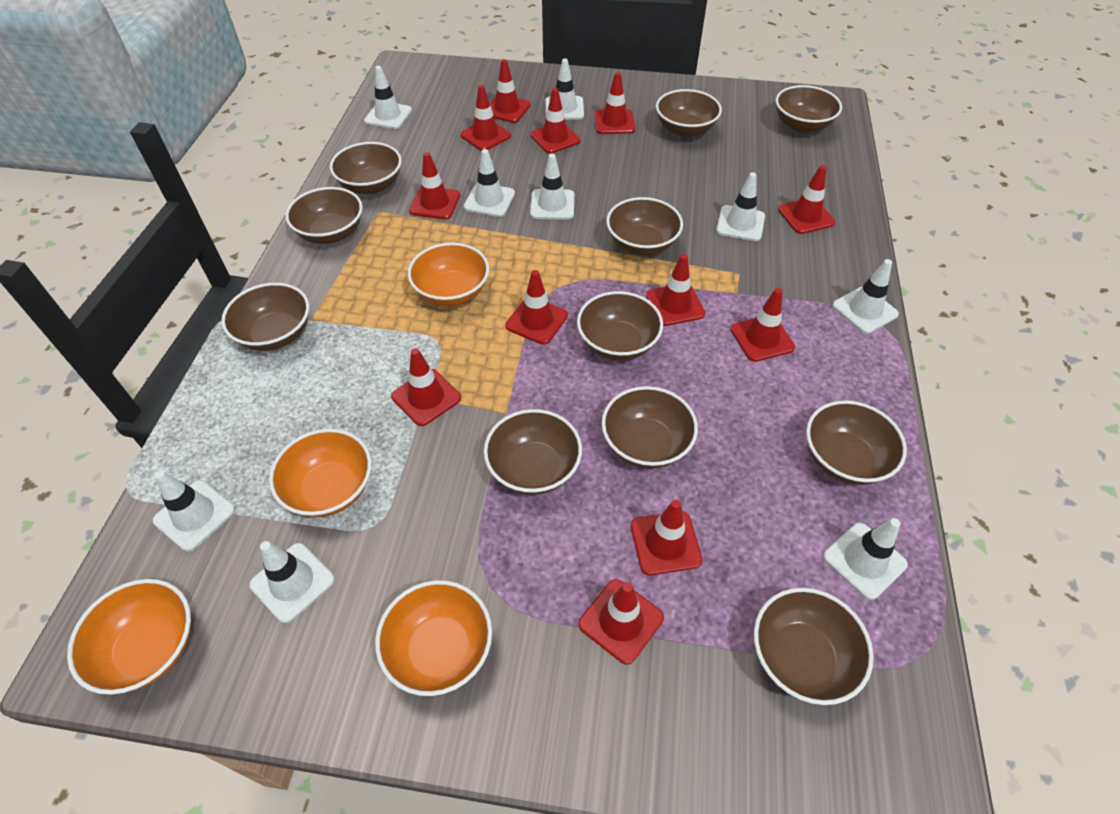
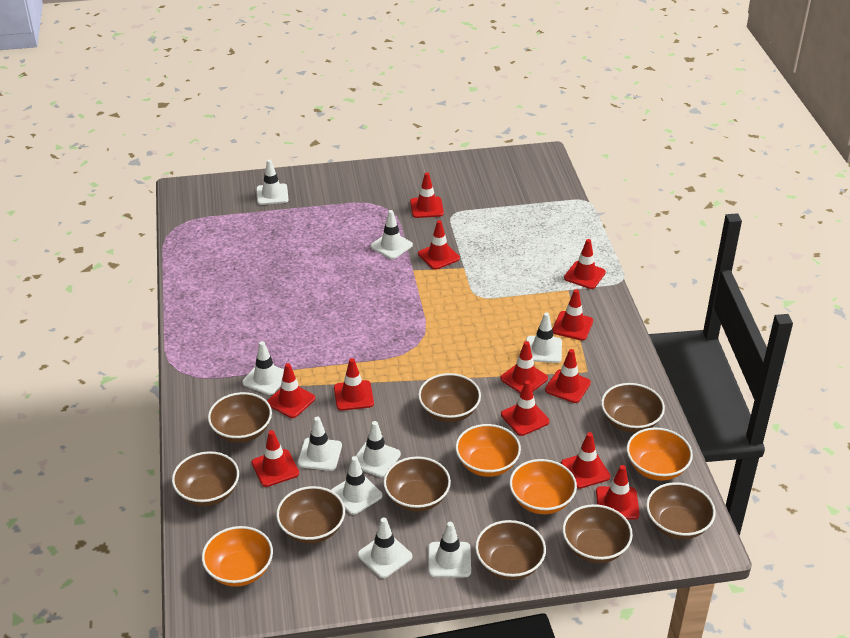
brown bowl: [221,283,309,351] [286,187,363,244] [330,142,402,194] [484,409,582,495] [577,291,663,361] [602,386,698,469] [606,197,683,255] [656,89,722,137] [754,588,874,705] [775,85,842,133] [806,400,907,485] = 11 -> [172,451,239,506] [208,392,272,443] [276,486,345,544] [383,456,451,512] [418,373,481,422] [475,520,546,580] [562,504,633,563] [601,383,665,433] [646,482,716,539] = 9

